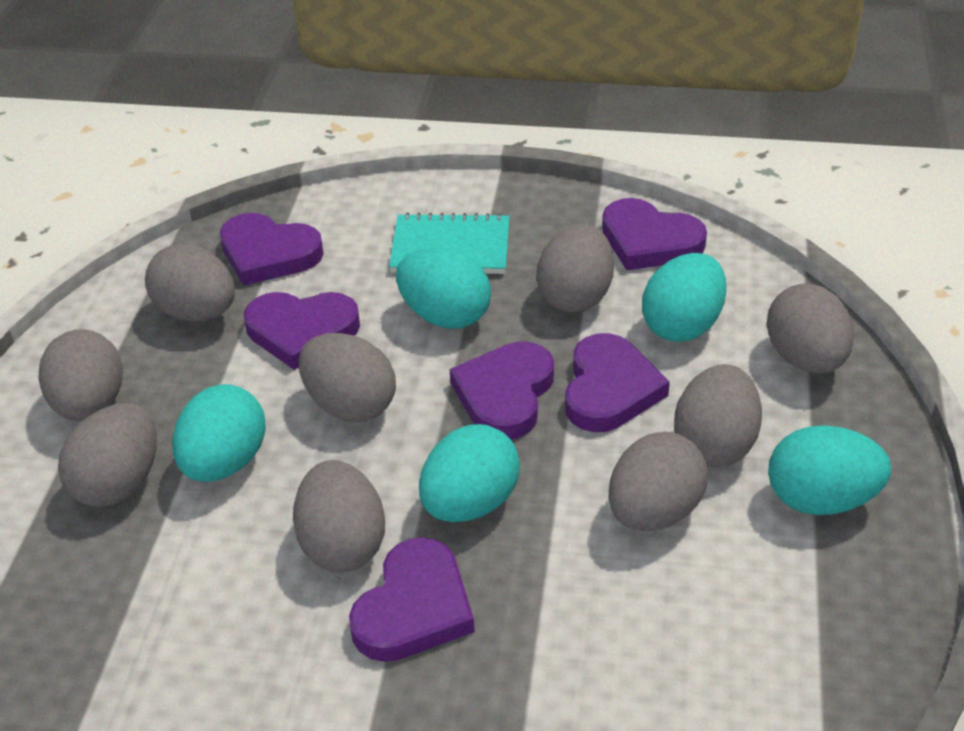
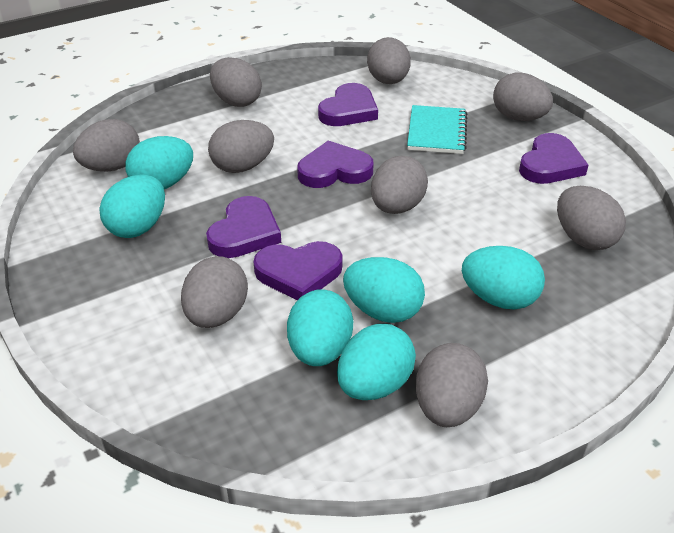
purple heart: [220,213,324,285] [244,292,360,370] [349,537,475,662] [450,341,554,440] [565,333,670,432] [602,198,707,270] = 6 -> [206,196,281,258] [254,241,342,300] [297,141,374,188] [318,83,378,126] [519,133,589,184] = 5
turquoise egg: [172,384,266,482] [396,248,491,329] [419,424,520,522] [642,253,727,342] [768,425,891,515] = 5 -> [99,175,165,238] [126,136,193,189] [287,289,353,366] [337,324,416,400] [343,257,425,323] [462,246,545,310] = 6

